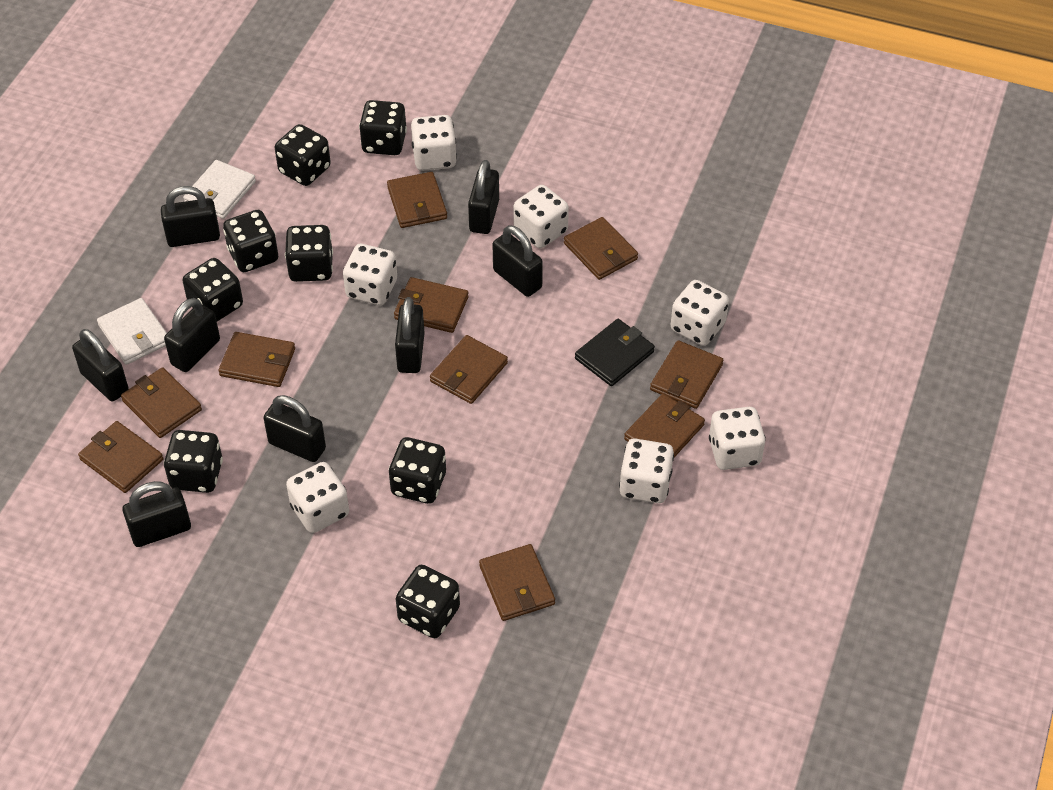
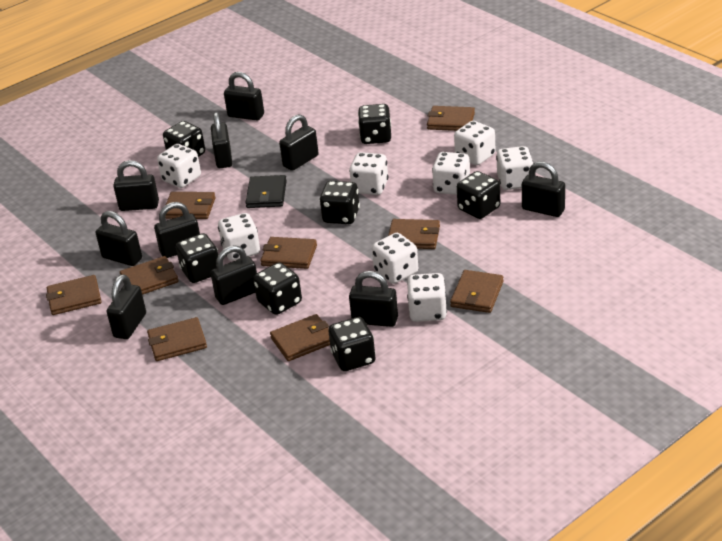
black dice: [164,430,223,493] [183,258,243,321] [223,210,278,272] [275,124,331,186] [285,225,333,282] [359,100,407,155] [389,437,446,504] [396,565,460,638] = 8 -> [163,121,205,157] [176,233,218,283] [253,262,302,315] [320,181,360,224] [328,317,376,371] [358,104,391,144] [457,171,500,219] = 7
black padlock: [72,329,129,401] [122,481,191,547] [161,186,220,247] [164,298,220,372] [264,395,326,462] [395,297,425,373] [468,160,499,234] [492,225,543,297] = 8 -> [96,211,142,266] [107,274,146,339] [113,160,159,211] [154,202,200,258] [211,112,232,168] [211,245,257,305] [224,72,264,120] [279,114,319,171] [349,271,398,327] [522,161,565,217] = 10
brown wallet: [78,421,163,493] [121,367,202,438] [218,332,295,387] [387,172,447,228] [394,277,469,333] [430,335,508,404] [479,544,555,621] [564,217,638,280] [624,393,705,457] [650,340,723,409] = 10 -> [46,275,102,315] [120,256,179,295] [147,317,207,361] [165,192,216,219] [260,237,317,269] [270,314,330,361] [388,219,440,249] [427,106,475,131] [450,270,504,313] = 9
white dice: [286,462,349,533] [343,244,397,305] [411,115,457,171] [514,185,569,248] [619,439,674,503] [671,280,729,346] [709,407,766,470] = 7 -> [157,144,201,188] [218,213,260,261] [349,152,389,195] [372,233,418,284] [407,273,447,322] [432,152,470,195] [454,121,496,165] [496,146,534,190] = 8
white wallet: [97,298,167,365] [183,160,256,219] = 2 -> none = 0

